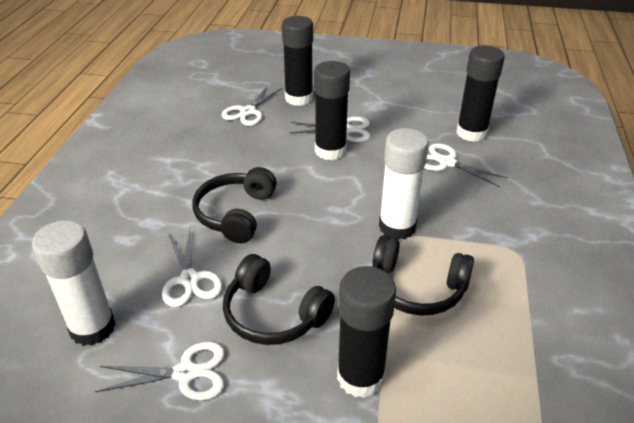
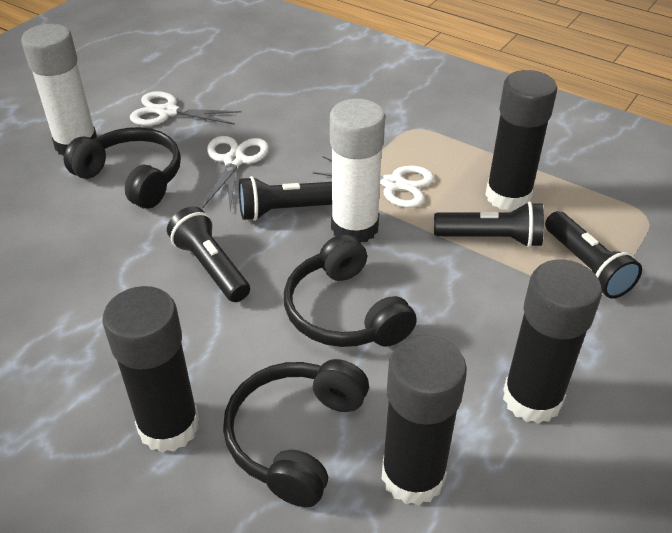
black flashlight: none = 0 -> [167,207,250,302] [239,176,332,221] [434,201,544,248] [545,211,642,299] = 4
white scissors: [95,342,225,401] [162,230,223,307] [221,86,282,126] [290,117,370,142] [424,143,508,187] = 5 -> [130,91,242,126] [203,136,269,211] [313,156,434,208] = 3

